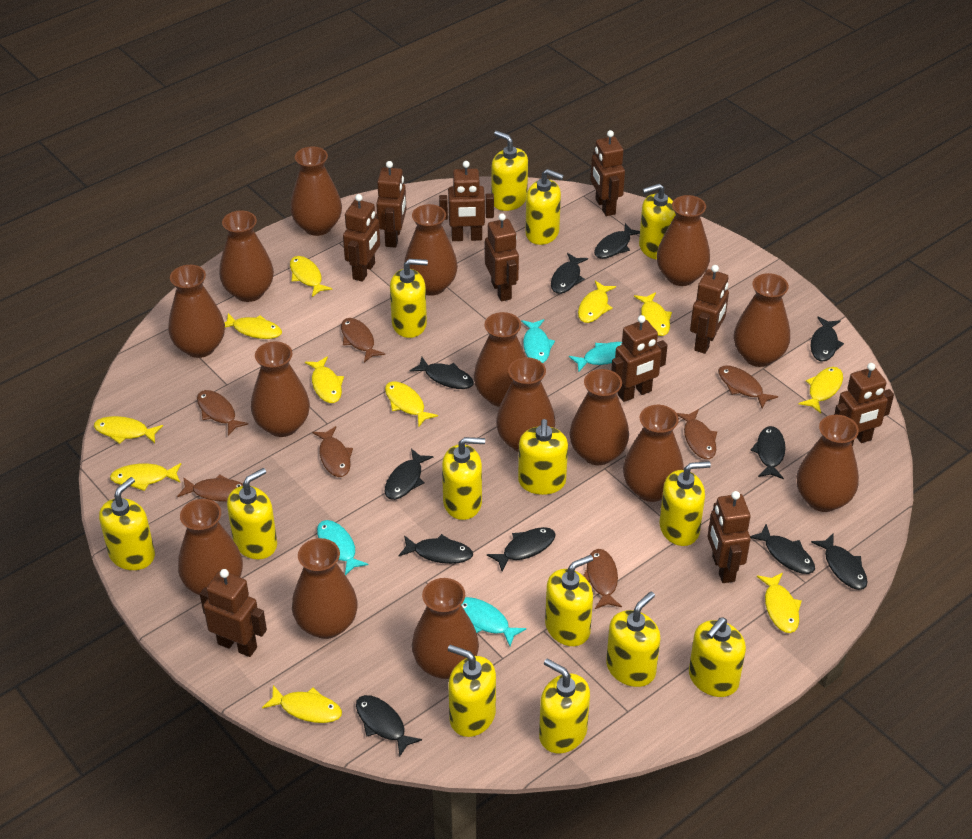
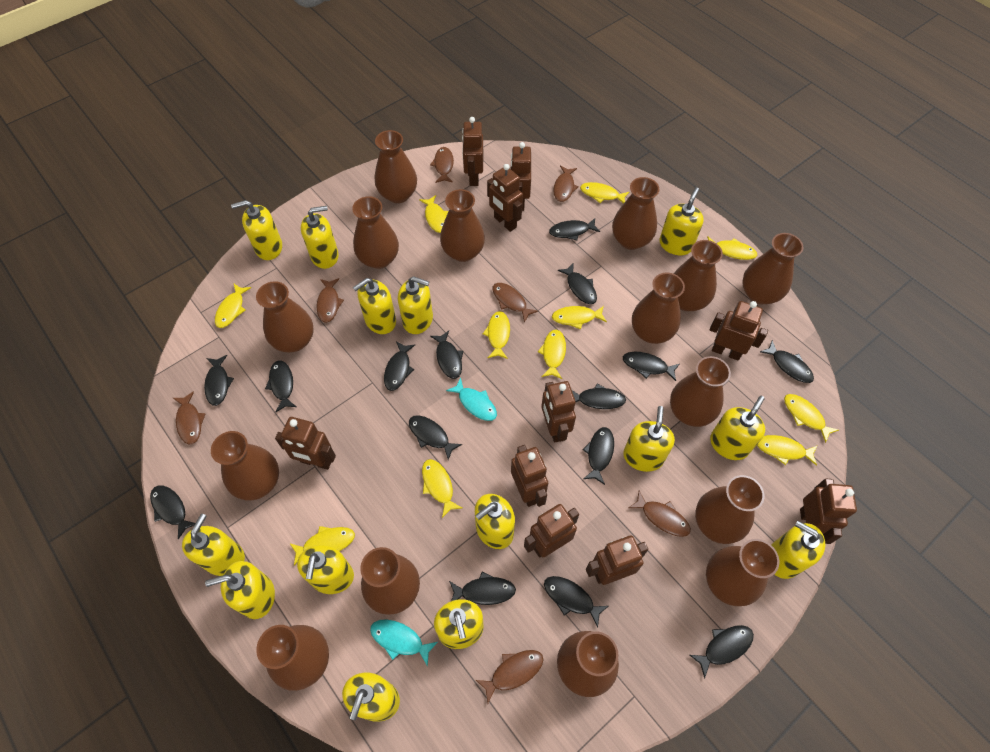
black fish: [356,695,422,757] [385,449,433,500] [399,534,473,564] [410,357,474,389] [487,527,556,572] [551,253,588,294] [594,223,640,259] [750,524,815,574] [751,426,785,479] [810,317,844,361] [811,533,868,590] = 11 -> [150,485,195,539] [204,355,234,406] [265,360,296,412] [384,341,415,391] [409,415,462,460] [430,331,463,379] [449,572,516,605] [544,576,608,627] [549,218,600,240] [557,263,597,304] [572,384,626,409] [583,427,614,485] [623,352,679,381] [690,625,754,679] [760,340,814,383] = 15
turquoise fish: [317,520,369,575] [461,597,526,646] [521,319,555,363] [569,342,622,372] = 4 -> [370,619,438,666] [446,377,497,421] = 2

